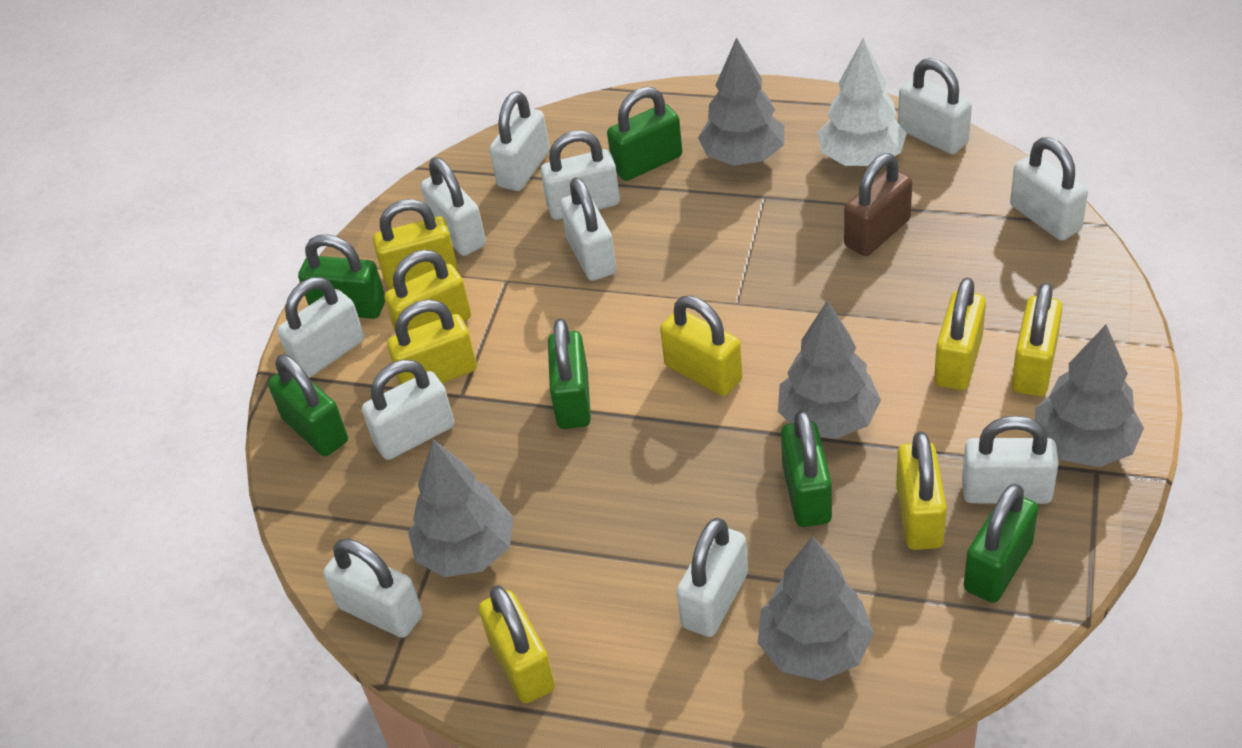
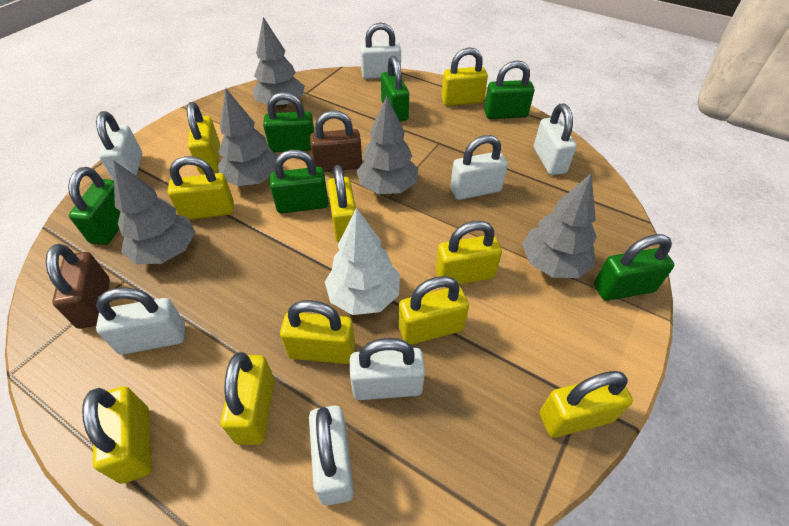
brown padlock: [844,153,912,256] = 1 -> [46,244,110,329] [310,110,362,172] = 2
white padlock: [277,277,364,378] [323,539,423,638] [362,360,454,460] [420,157,486,256] [489,91,550,191] [541,130,620,220] [561,177,616,281] [677,518,748,637] [898,58,972,154] [962,415,1059,504] [1010,137,1088,241] = 11 -> [96,111,142,180] [96,287,185,355] [309,406,354,506] [350,338,425,400] [360,23,401,79] [450,135,508,200] [534,103,577,175] = 7
yellow padlock: [373,199,457,289] [384,250,471,331] [387,300,477,385] [479,585,555,704] [660,296,743,396] [896,431,947,550] [934,277,986,390] [1012,283,1063,396] = 8 -> [82,386,152,484] [168,156,234,220] [187,102,220,174] [221,352,275,445] [280,300,355,364] [327,165,356,243] [399,276,469,345] [435,221,502,285] [441,47,488,106] [540,371,633,438] = 10

